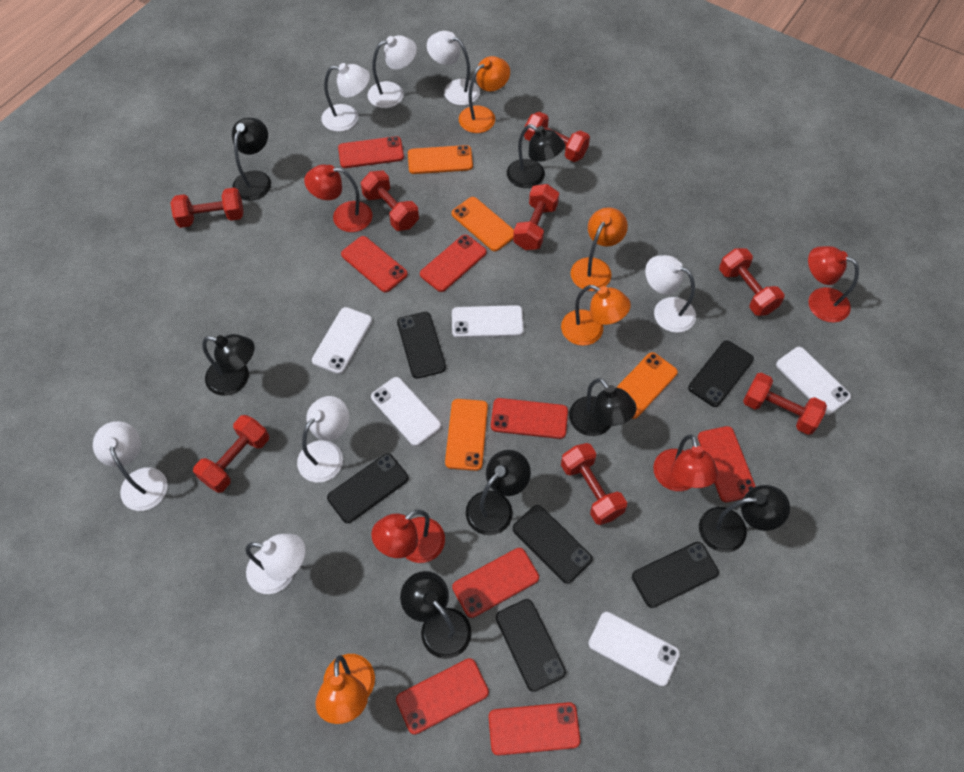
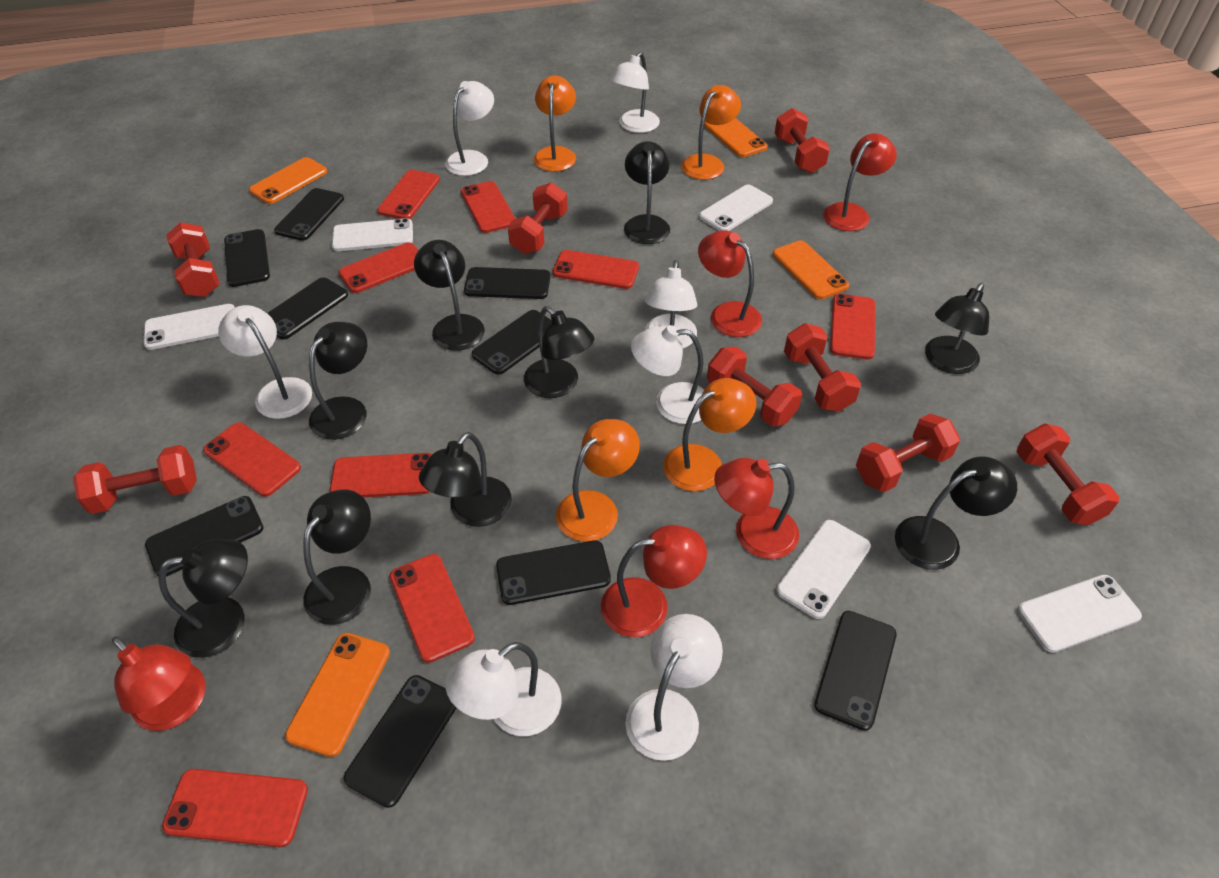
black lamp: [202,334,255,396] [232,118,271,201] [400,571,472,659] [465,450,531,535] [507,124,565,188] [569,378,637,436] [699,485,790,552] = 7 -> [158,539,248,658] [303,489,371,625] [309,322,367,440] [414,240,485,351] [419,432,512,527] [524,306,595,398] [624,141,670,244] [895,456,1017,570] [925,283,989,374] = 9
black phone: [327,453,408,523] [397,312,446,379] [496,599,566,692] [513,505,593,584] [632,542,719,608] [688,340,754,407] = 6 -> [145,496,264,577] [224,229,270,287] [267,277,348,339] [274,188,344,241] [344,675,456,808] [464,267,550,299] [472,310,552,375] [496,540,611,605] [814,611,897,731] = 9
red lamp: [304,164,373,232] [371,510,445,563] [653,434,718,491] [808,246,859,323] = 4 -> [112,636,206,731] [601,525,707,637] [698,230,762,337] [714,458,799,559] [823,133,897,231] = 5
red phone: [338,136,404,168] [341,236,408,292] [396,658,489,735] [420,235,487,292] [452,548,539,618] [489,702,581,756] [491,398,568,439] [698,426,756,502] = 8 -> [162,769,308,847] [203,422,301,497] [330,453,432,497] [338,242,419,293] [377,170,440,219] [389,554,475,663] [461,181,516,233] [553,250,639,289] [830,294,875,360] = 9

